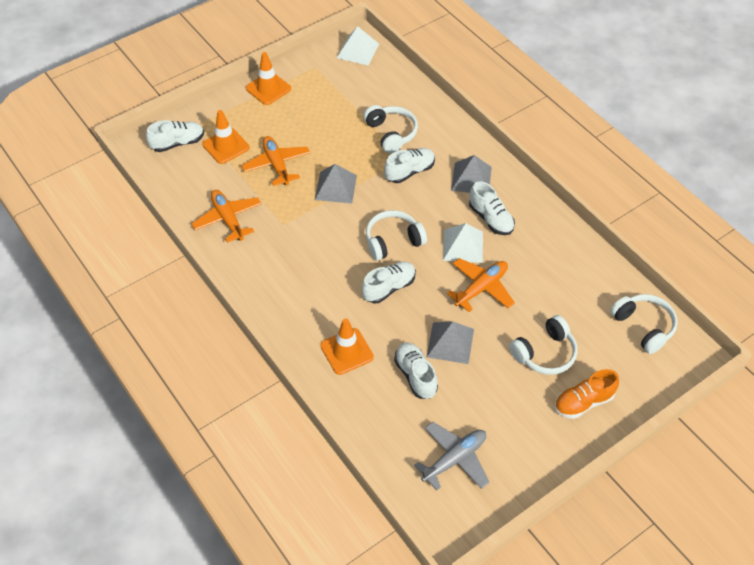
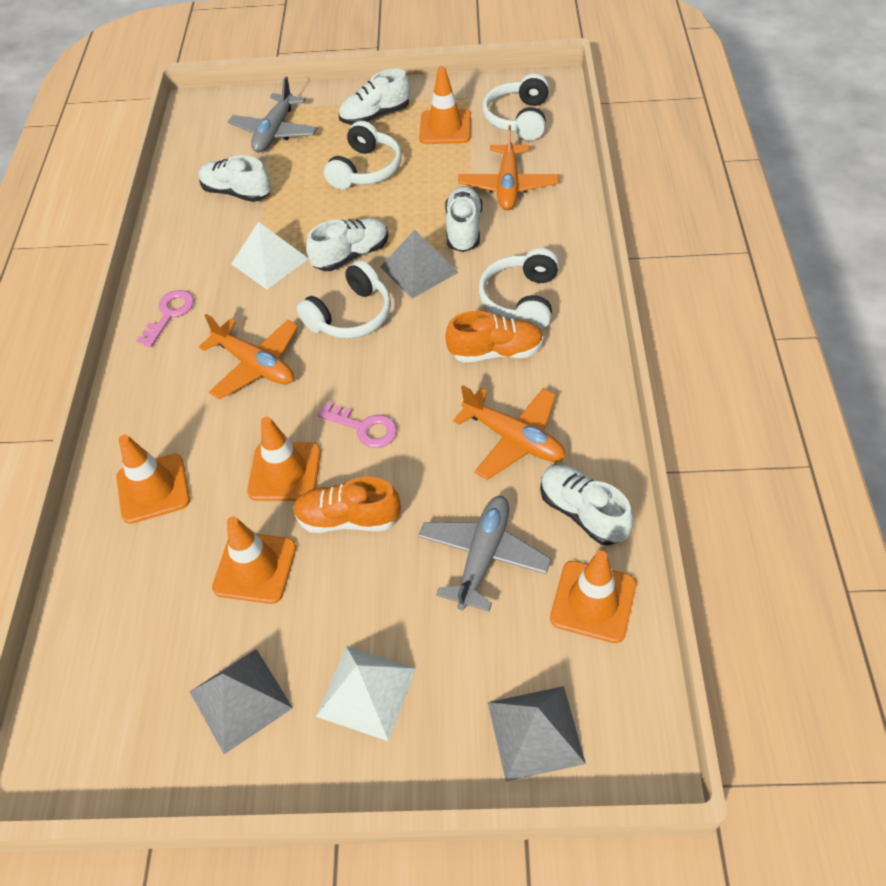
grey plane: [414,422,489,491] = 1 -> [228,77,317,152] [418,496,551,612] = 2
orange shoe: [554,369,619,419] = 1 -> [293,477,401,533] [445,311,543,363] = 2
orange traffic cone: [202,110,250,164] [246,52,291,105] [320,318,374,375] = 3 -> [116,435,190,524] [212,516,296,604] [247,417,321,501] [419,66,471,144] [550,551,636,643] = 5
pink key: none = 0 -> [136,290,194,347] [318,402,397,448] = 2

